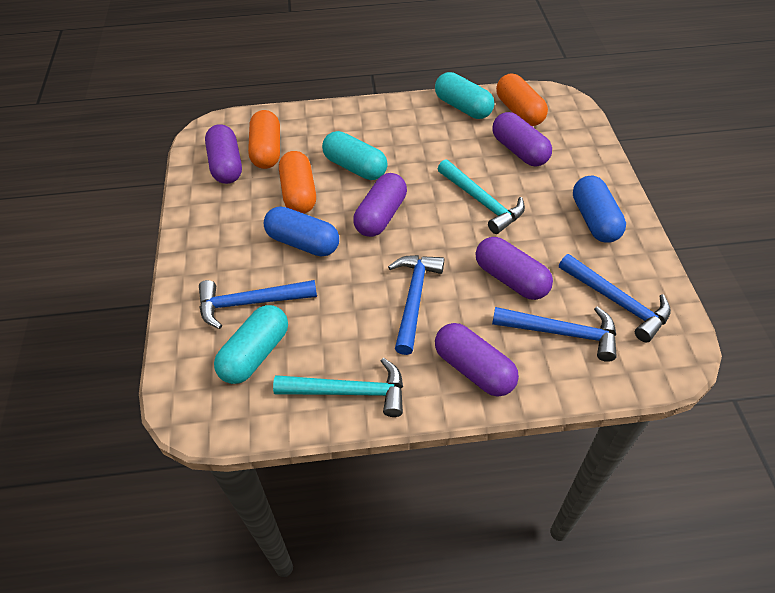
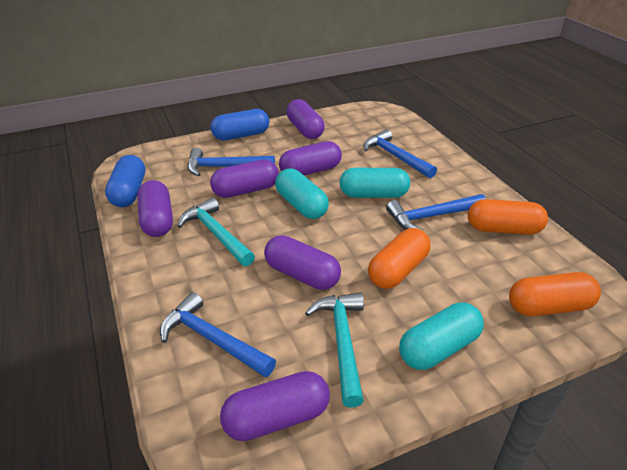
purple capsule: [205,124,242,184] [353,173,407,237] [435,323,519,397] [476,237,553,300] [492,112,552,166] = 5 -> [137,180,173,237] [210,160,279,198] [220,371,330,441] [264,235,341,290] [279,141,342,176] [286,99,325,139] = 6

